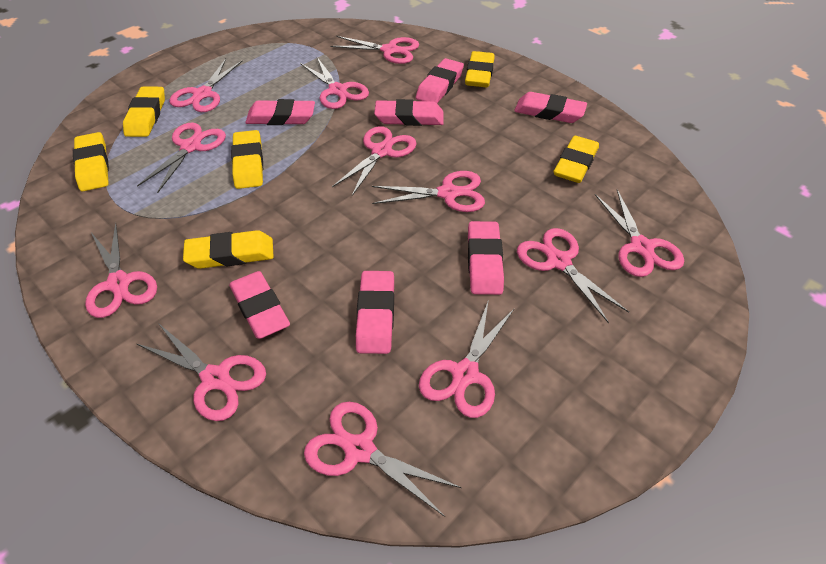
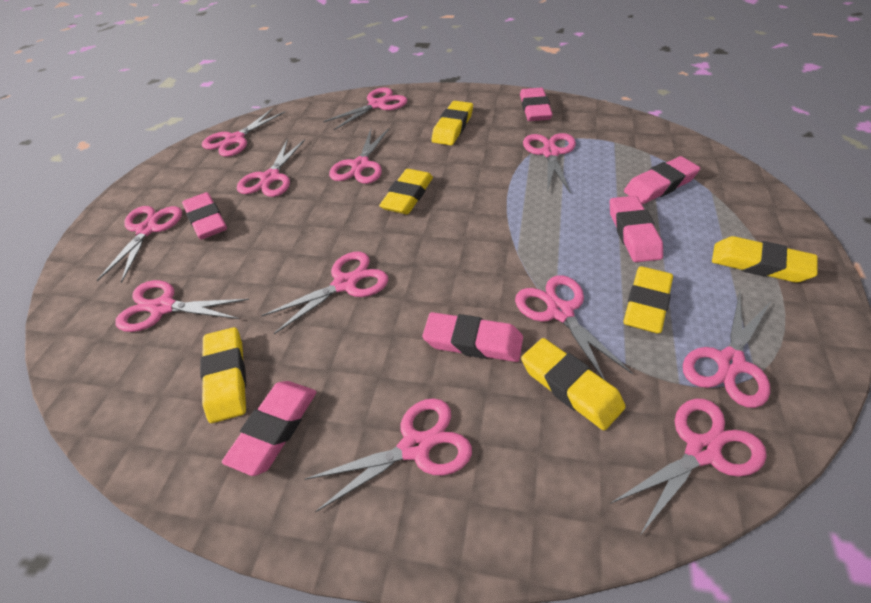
pink eraser: [229,271,290,339] [245,99,315,125] [356,271,394,354] [374,99,444,126] [416,58,464,103] [468,221,504,295] [514,92,587,123] = 7 -> [182,192,227,239] [222,381,317,476] [422,312,523,362] [520,88,553,121] [610,196,663,262] [624,156,700,204] = 6

